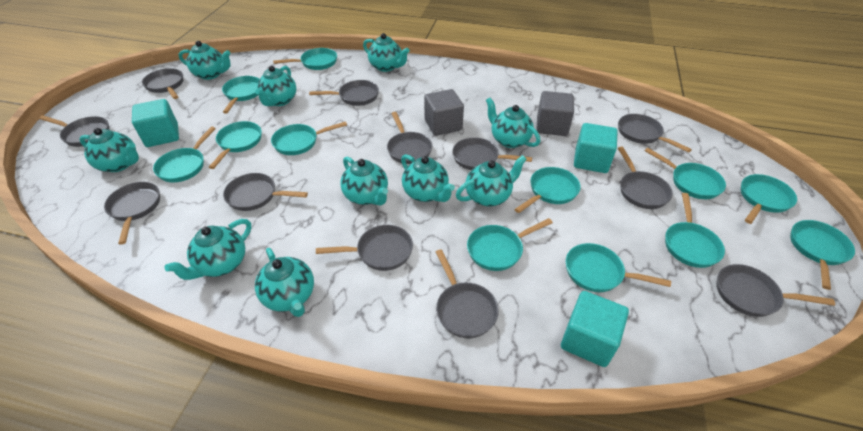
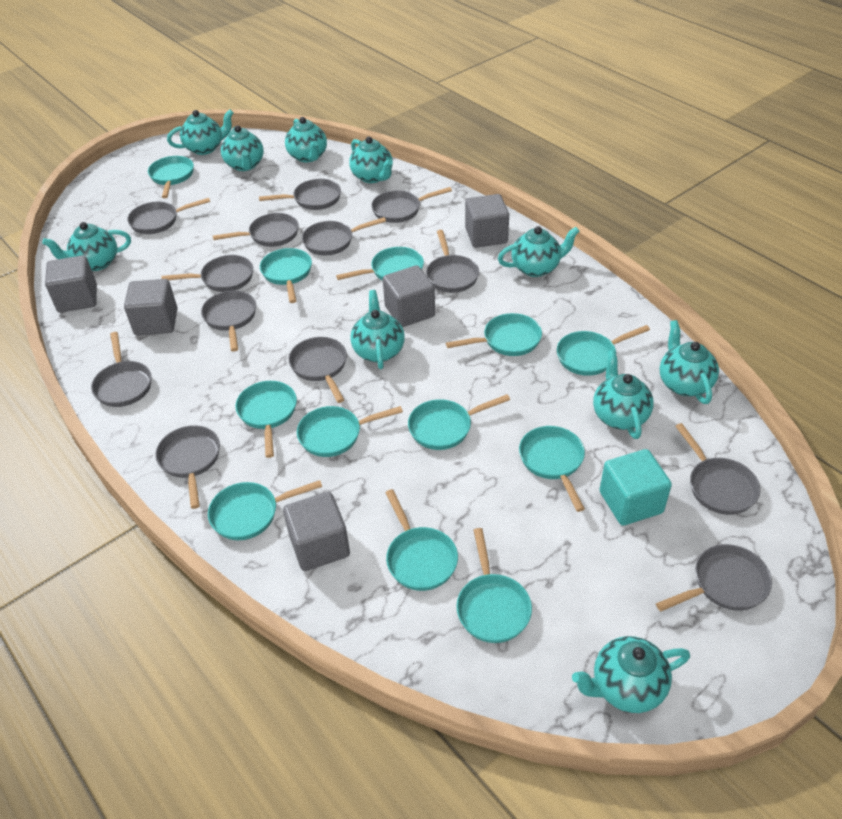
grey cube: [424,89,464,136] [536,91,574,136] = 2 -> [45,255,97,313] [124,279,178,336] [283,492,350,571] [383,265,435,327] [465,194,509,248] = 5
grey pan: [39,115,110,147] [104,182,160,245] [142,68,183,99] [223,173,308,211] [309,80,379,106] [316,225,413,271] [387,112,432,164] [436,249,499,338] [452,137,532,170] [618,114,692,153] [618,147,673,209] [716,264,835,317] = 12 -> [91,332,152,407] [127,198,210,234] [155,425,220,509] [161,255,253,292] [201,290,256,352] [213,213,299,247] [259,179,341,210] [289,337,347,403] [302,217,386,255] [371,187,452,223] [426,230,479,293] [656,544,772,611] [675,423,760,515] = 13
turquoise cube: [132,99,179,147] [561,291,629,367] [574,123,618,173] = 3 -> [600,449,672,526] = 1

